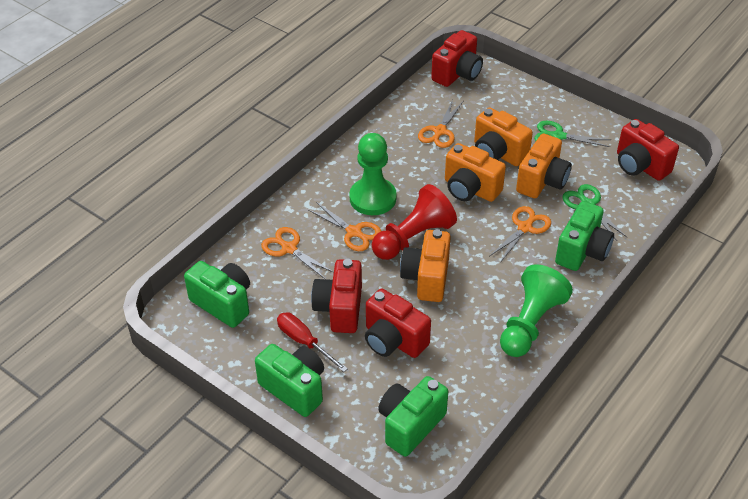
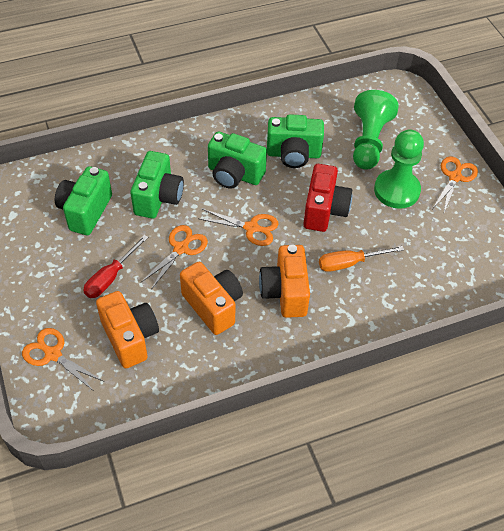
green scissors: [534,121,611,147] [562,184,627,241] = 2 -> none = 0
orange camera: [400,229,451,302] [445,143,506,202] [474,108,533,166] [516,133,572,198] = 4 -> [96,291,159,368] [180,262,243,335] [259,245,310,318] = 3
orange screwdriver: none = 0 -> [319,246,404,272] = 1
red camera: [311,259,362,333] [365,289,431,358] [431,30,483,87] [617,119,679,181] = 4 -> [303,164,352,232] = 1
red pawn: [372,184,457,260] = 1 -> none = 0

